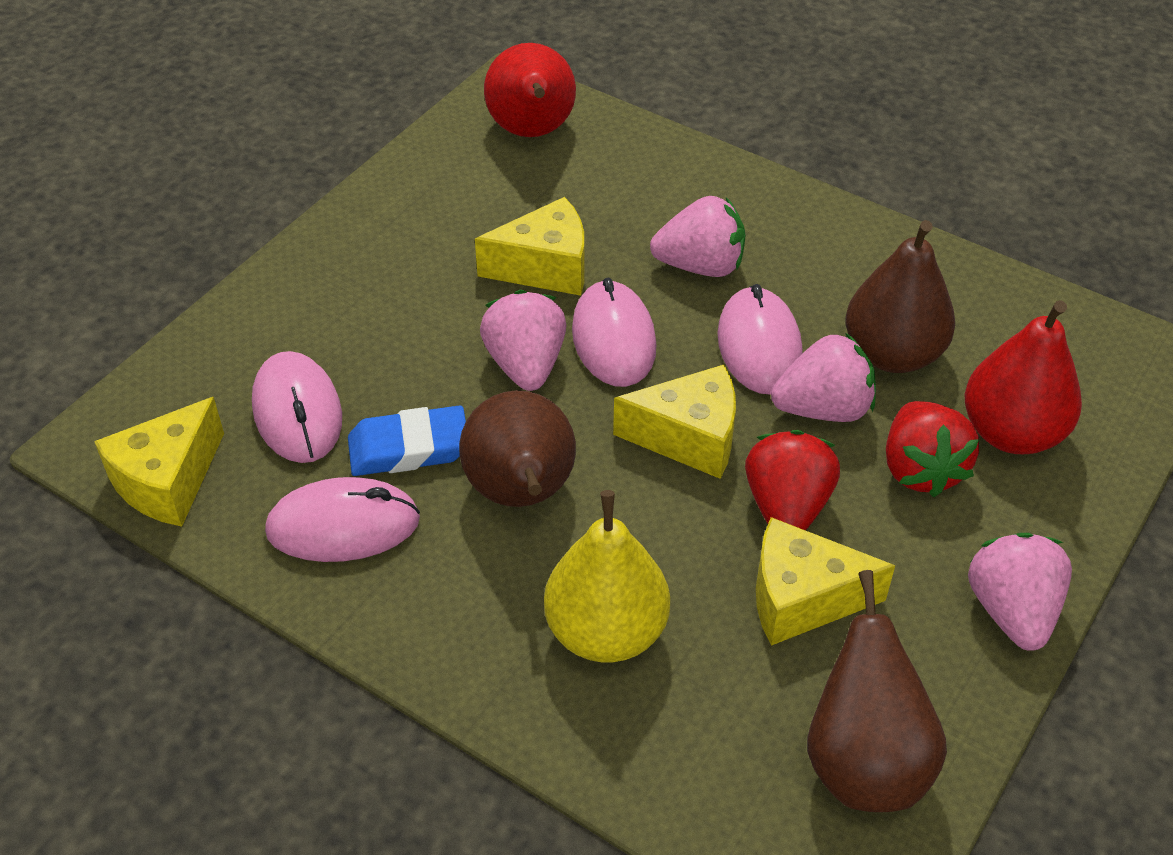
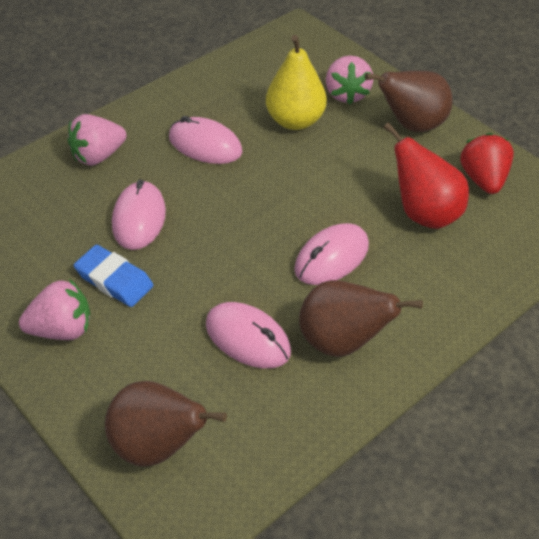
pink strawberry: [480,290,566,391] [650,196,746,277] [771,333,876,422] [968,533,1072,651] = 4 -> [19,279,91,340] [68,114,127,166] [326,56,374,105] = 3
red pear: [484,43,576,137] [965,300,1082,454] = 2 -> [384,123,469,229] = 1
red strawberry: [745,430,840,530] [886,401,979,497] = 2 -> [460,133,514,194] = 1
yellow cheese: [94,397,224,527] [475,197,584,296] [613,365,736,479] [756,517,895,646] = 4 -> none = 0

